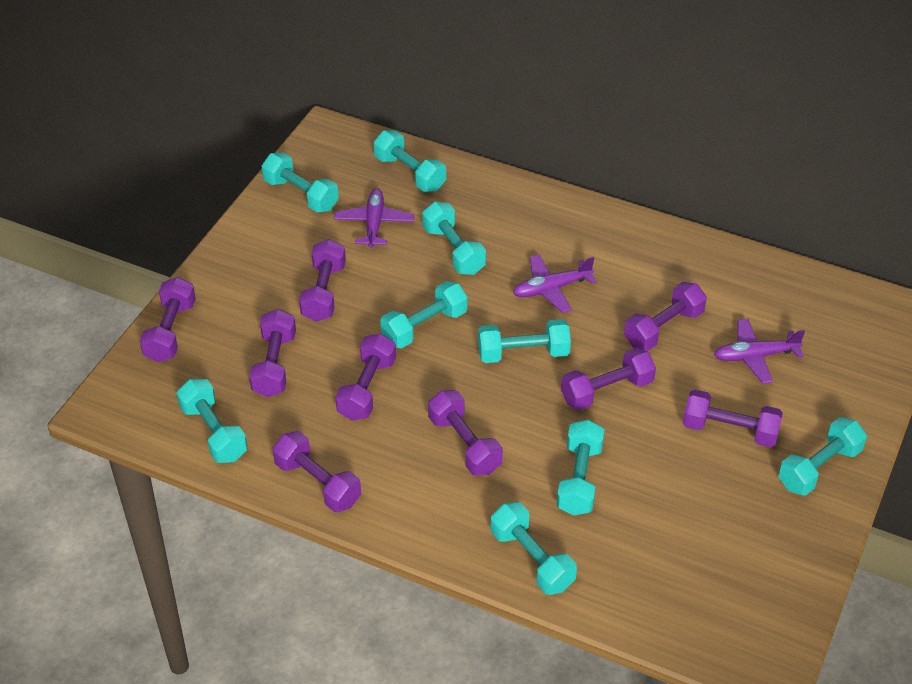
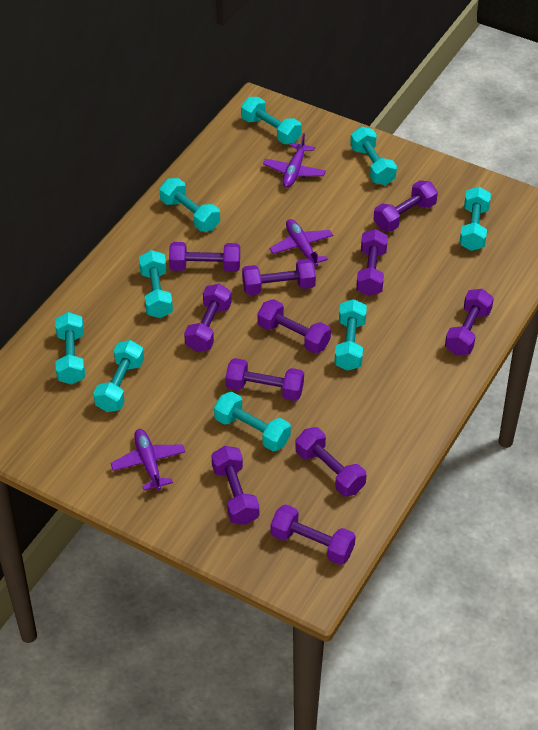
purple dumbbell: [140,277,196,362] [249,309,296,397] [272,431,361,512] [299,239,346,322] [336,333,396,421] [428,390,503,476] [561,347,656,410] [624,282,707,351] [683,389,783,447] = 9 -> [169,242,240,272] [184,284,232,352] [211,446,259,525] [226,358,304,401] [242,259,316,295] [257,299,331,354] [271,504,356,565] [295,427,366,497] [356,229,388,296] [373,180,438,232] [445,289,494,355] = 11

